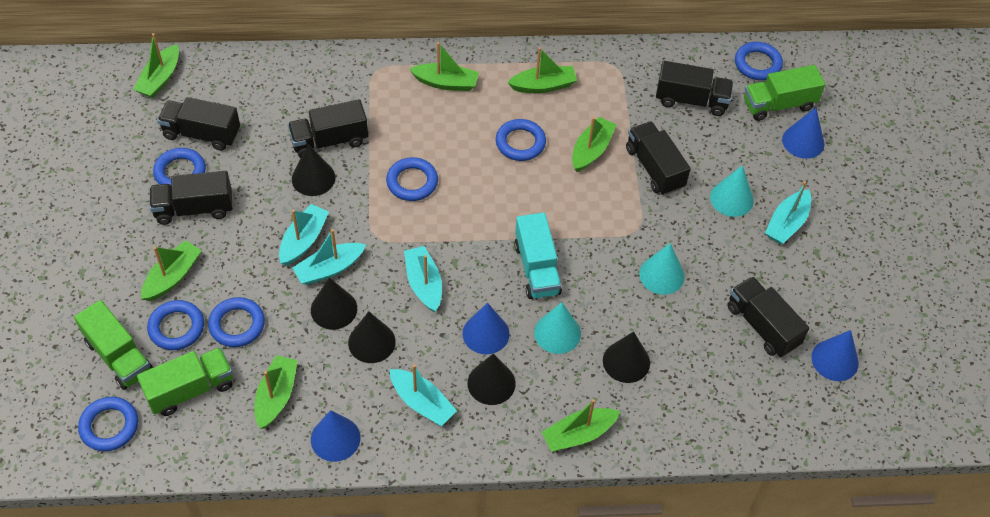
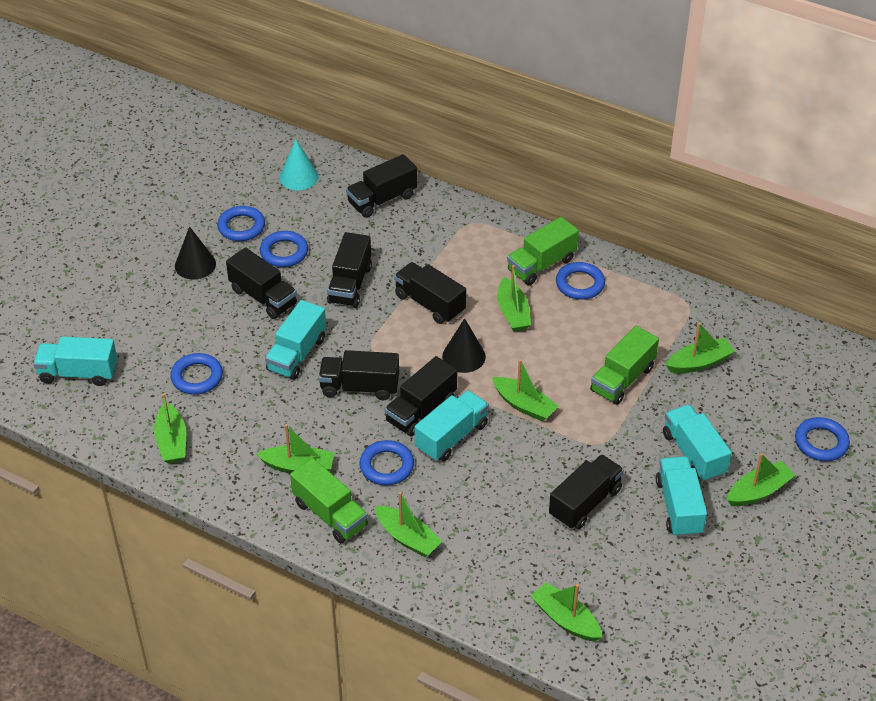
black cone: [292,144,335,196] [311,278,357,330] [348,311,396,363] [468,354,516,405] [603,332,650,383] = 5 -> [175,226,216,280] [442,318,486,373] = 2
black truck: [150,171,232,225] [157,97,240,151] [288,99,368,158] [626,121,691,195] [656,61,733,116] [727,276,809,357] = 6 -> [226,247,297,319] [318,350,399,400] [327,232,372,307] [346,154,418,218] [385,356,457,436] [394,262,466,324] [549,454,624,529] = 7
blue cone: [311,410,360,462] [463,303,510,354] [782,107,825,159] [811,330,859,381] = 4 -> none = 0
blue ring: [78,397,138,451] [147,300,204,350] [153,148,206,185] [208,297,265,347] [386,157,438,201] [496,119,546,161] [735,42,783,80] = 7 -> [170,353,223,395] [217,206,265,241] [260,231,308,267] [359,440,414,485] [556,262,605,300] [795,417,850,461] = 6
green boat: [133,33,179,98] [141,240,202,301] [255,355,298,429] [409,42,479,91] [507,47,577,93] [542,399,620,451] [572,117,617,172] = 7 -> [154,393,186,463] [257,424,334,474] [375,492,443,557] [492,359,558,421] [498,265,531,332] [531,582,602,641] [666,323,735,373] [727,453,795,506] = 8
turquoise boat: [279,204,329,266] [292,229,366,285] [390,364,457,426] [404,246,442,312] [765,181,811,244] = 5 -> none = 0
turquoise cone: [534,302,581,354] [639,243,685,295] [710,165,754,217] = 3 -> [279,139,319,190] = 1
turquoise truck: [514,212,562,299] = 1 -> [33,337,117,386] [265,300,326,380] [414,390,489,461] [656,456,707,537] [663,405,732,482] = 5

